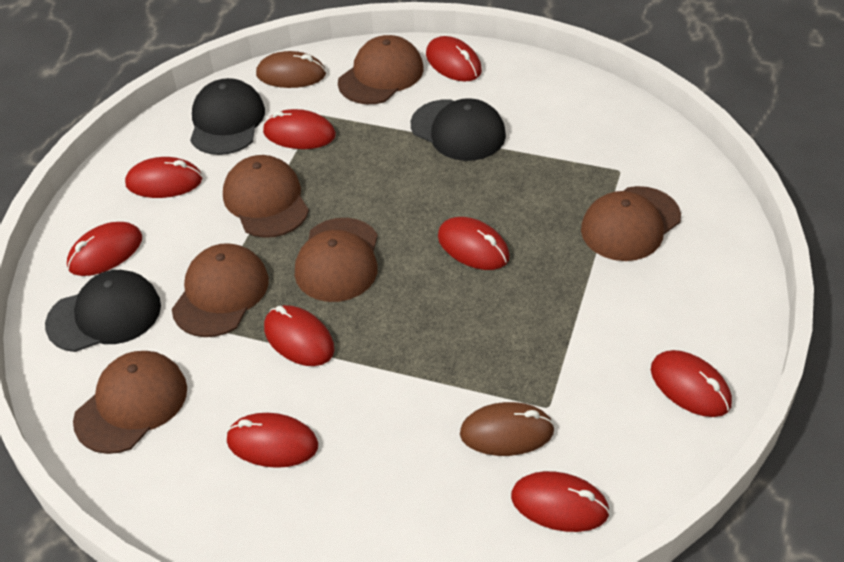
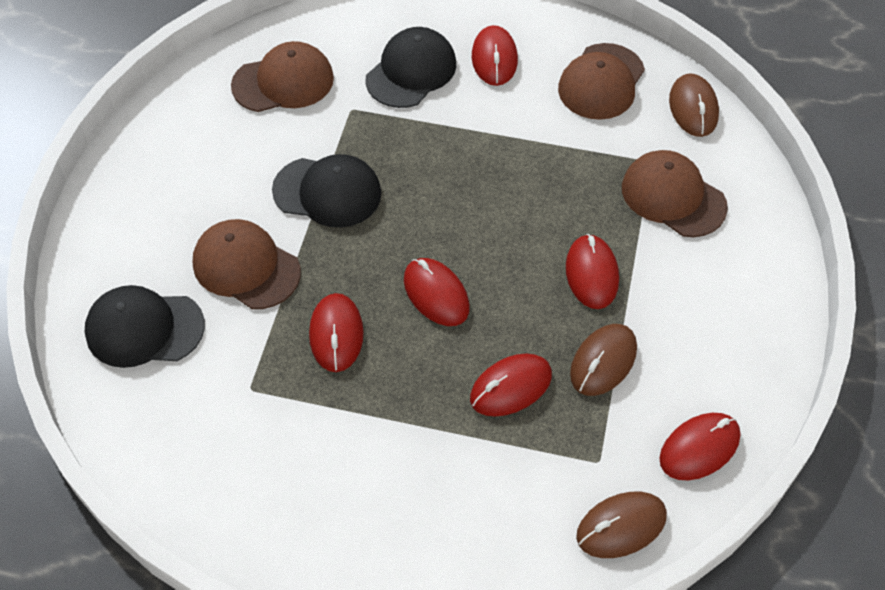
brown cap: [73,351,187,454] [172,243,269,337] [223,155,309,238] [295,218,378,302] [338,35,423,104] [581,186,681,261] = 6 -> [193,219,301,309] [231,41,334,112] [558,43,645,120] [622,150,728,237] = 4
brown mouse: [256,51,326,88] [460,402,555,456] = 2 -> [570,324,637,396] [576,492,667,558] [669,73,719,137] = 3
red mouse: [67,222,142,276] [125,157,203,198] [226,413,318,468] [263,109,336,149] [264,305,334,366] [426,36,482,82] [438,217,510,270] [511,471,610,532] [651,350,732,417] = 9 -> [309,293,364,372] [404,258,470,326] [470,354,552,416] [472,25,518,86] [566,234,619,309] [659,413,741,480] = 6

